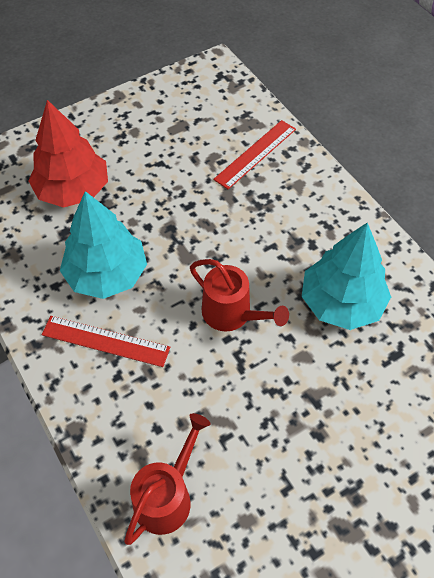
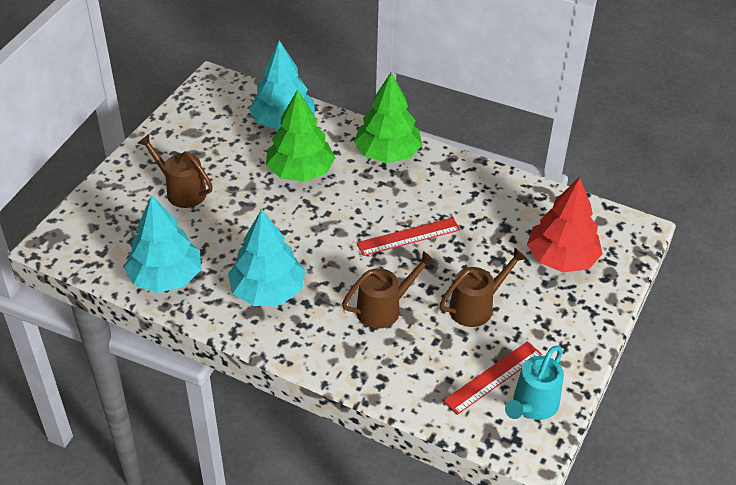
brown watering can: none = 0 -> [138,134,213,208] [342,251,435,329] [440,248,527,327] = 3
green tree: none = 0 -> [266,89,335,182] [354,72,422,163] = 2
red watering can: [124,413,210,545] [190,259,289,331] = 2 -> none = 0
turquoise tree: [60,191,147,299] [302,223,391,330] = 2 -> [124,195,201,293] [228,209,305,306] [249,40,315,130] = 3
turquoise watering can: none = 0 -> [505,346,564,420] = 1

